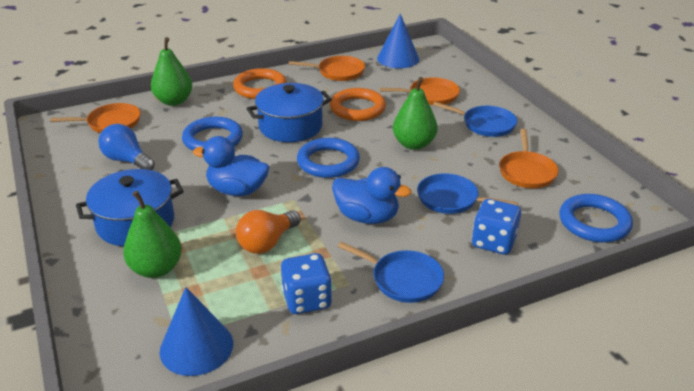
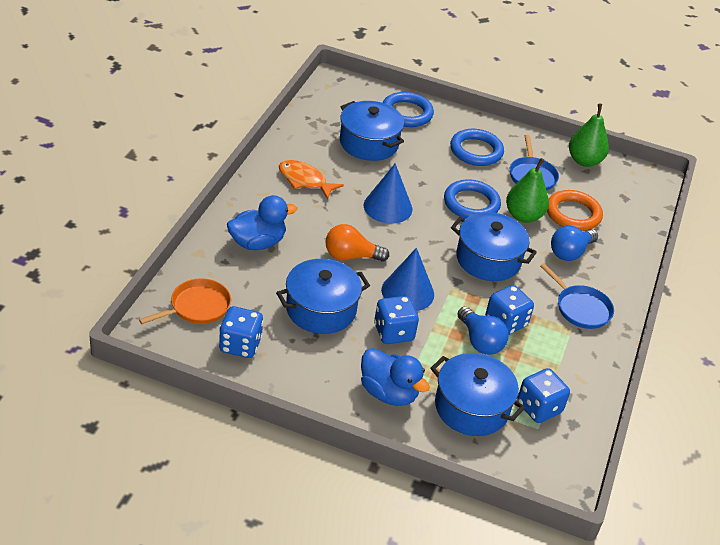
blue dice: [281,253,332,314] [472,199,521,255] = 2 -> [219,306,264,358] [374,296,419,344] [485,285,534,335] [517,368,570,423] = 4
blue light bulb: [98,124,155,170] = 1 -> [457,306,508,355] [551,226,598,261] = 2
blue pan: [338,242,444,303] [417,173,518,214] [433,102,517,137] = 3 -> [510,135,559,190] [540,263,614,329] = 2
blue pot: [76,169,184,246] [246,83,332,142] = 2 -> [276,259,370,334] [340,101,404,161] [430,353,525,436] [451,212,537,281] = 4
green pear: [123,191,182,278] [151,37,193,106] [393,77,438,150] = 3 -> [506,158,549,223] [569,104,609,167] = 2
orange fish: none = 0 -> [279,160,344,200] = 1
orange pan: [50,103,141,133] [289,56,365,81] [379,77,460,105] [499,129,559,188] = 4 -> [139,278,231,324] = 1
orange ring: [233,68,287,99] [330,88,386,121] = 2 -> [547,190,603,231] = 1

